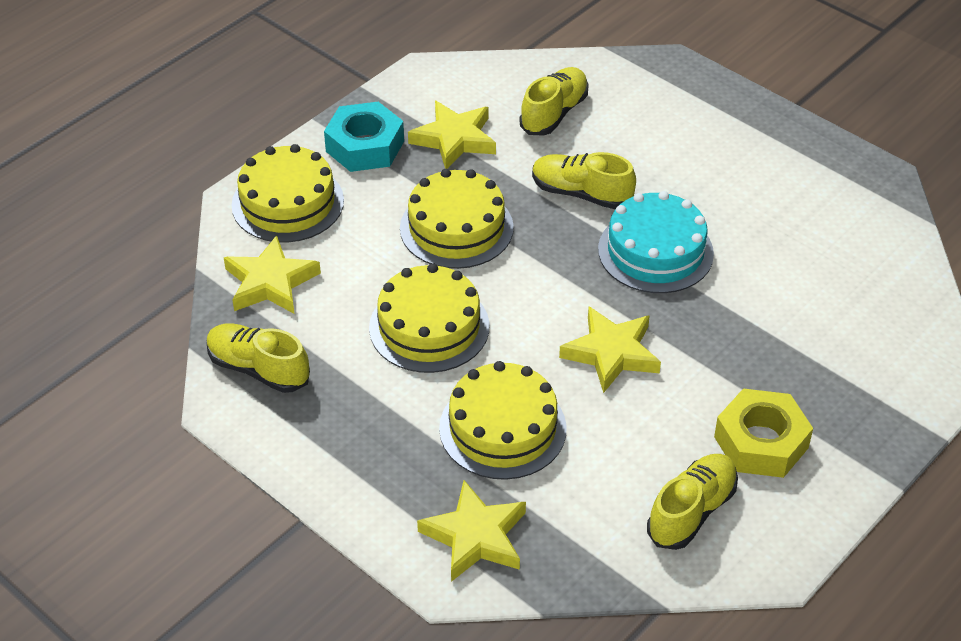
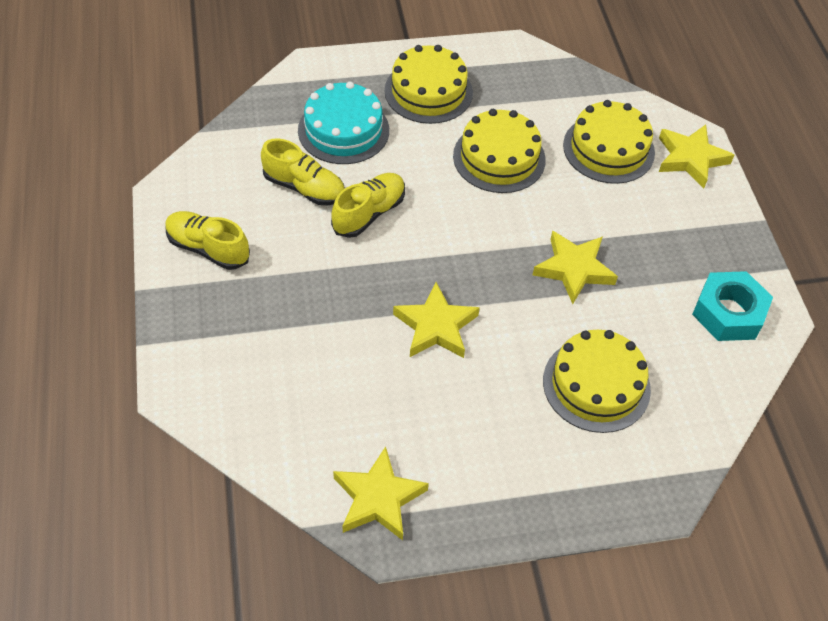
yellow nut: [714,389,813,478] = 1 -> none = 0
yellow shoe: [207,323,310,393] [519,67,589,136] [532,152,636,209] [647,454,738,550] = 4 -> [165,211,250,270] [261,138,345,205] [331,173,405,238] = 3

